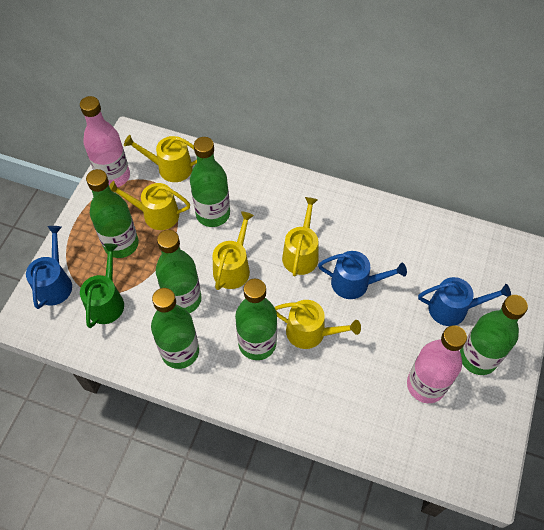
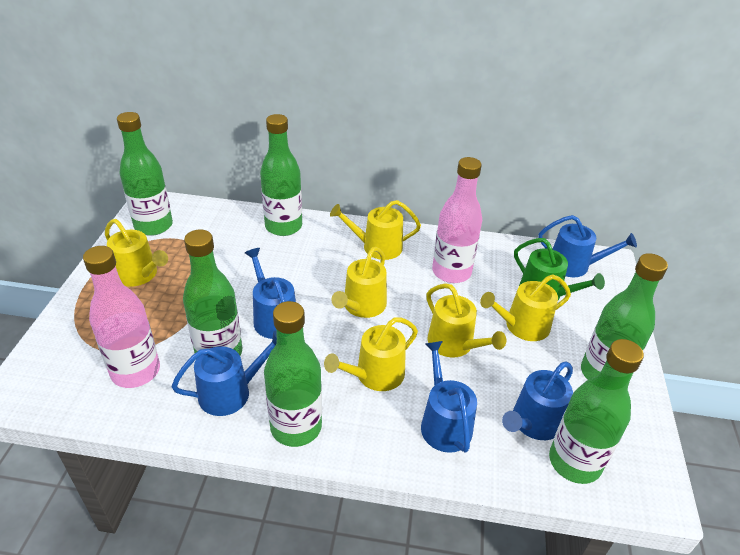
blue watering can: [26,226,72,309] [318,251,407,299] [418,277,511,326] = 3 -> [171,331,277,416] [245,248,296,339] [421,341,477,453] [502,362,573,440] [538,215,637,277] = 5
yellow watering can: [109,181,190,230] [124,135,197,182] [213,211,254,290] [275,300,361,349] [282,197,319,276] = 5 -> [105,219,168,287] [324,317,418,391] [330,200,421,260] [331,247,387,318] [426,283,506,357] [480,274,571,341] = 6

